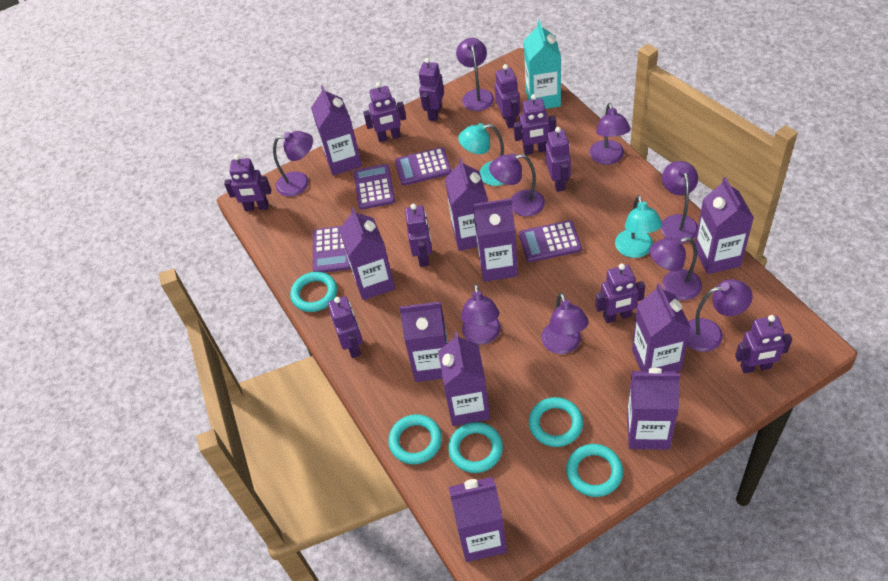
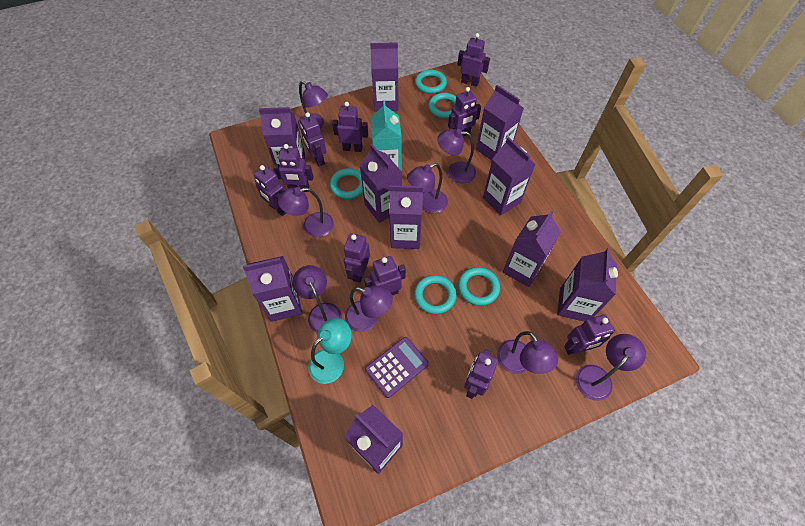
purple calculator: [313,226,351,273] [353,164,395,210] [395,147,452,186] [519,220,582,262] = 4 -> [365,337,429,398] = 1
purple lamp: [273,131,313,197] [456,38,494,111] [461,284,501,345] [489,153,545,217] [541,293,589,354] [589,103,630,165] [649,237,702,300] [661,161,698,243] [687,279,752,352] = 9 -> [278,187,334,237] [292,265,342,333] [298,81,328,129] [345,286,393,332] [407,163,448,213] [437,129,476,184] [497,331,558,374] [576,334,646,401] = 8
turquoise lamp: [458,123,504,186] [615,195,662,258] = 2 -> [308,318,352,384] = 1

